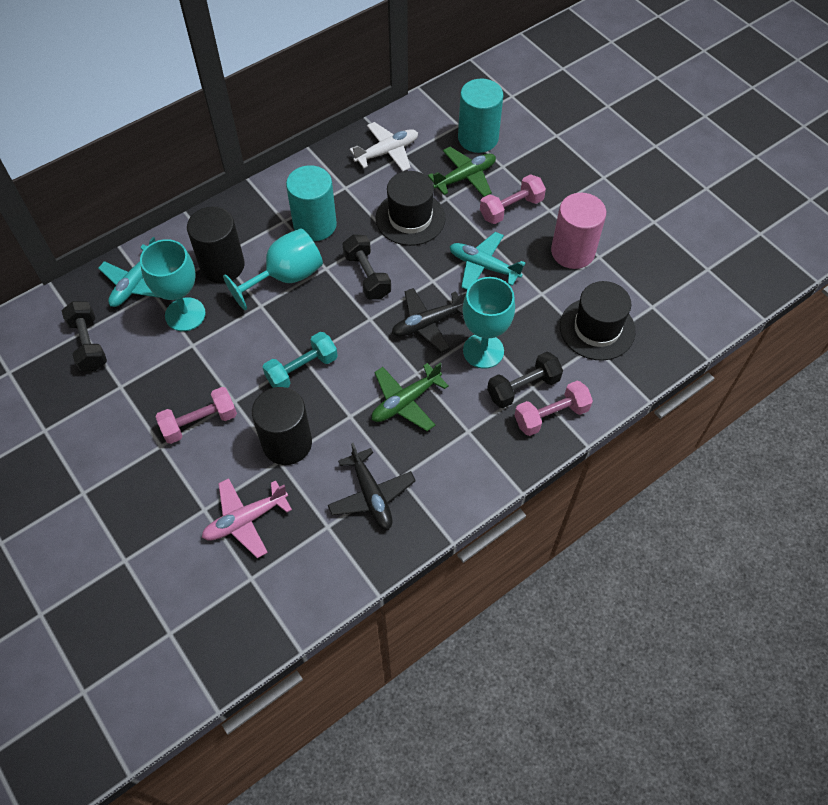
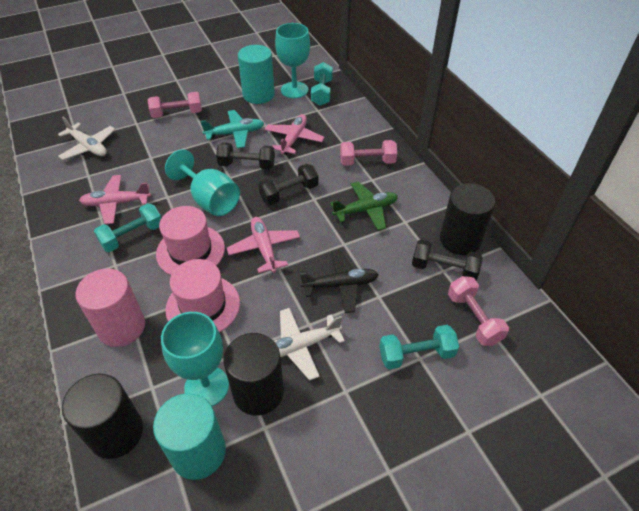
black cylinder: [187,207,245,283] [252,387,312,465] = 2 -> [62,374,143,459] [223,333,284,416] [440,183,495,255] = 3
black hat: [375,171,446,246] [560,281,636,361] = 2 -> none = 0
black plane: [328,443,416,530] [392,288,467,353] = 2 -> [300,250,379,313] = 1
green plane: [372,362,449,431] [428,147,496,197] = 2 -> [330,182,398,230] = 1
pink hat: none = 0 -> [156,206,225,275] [165,259,240,332] = 2
pink plane: [202,478,292,558] = 1 -> [79,175,151,224] [227,217,300,273] [265,114,324,155] = 3
turquoise dumbbell: [263,332,338,388] = 1 -> [94,203,161,252] [311,62,333,106] [379,325,459,370] = 3
turquoise plane: [98,237,160,307] [449,232,525,290] = 2 -> [201,110,264,148] = 1
white plane: [350,122,418,171] = 1 -> [58,117,115,160] [274,308,345,381] = 2

